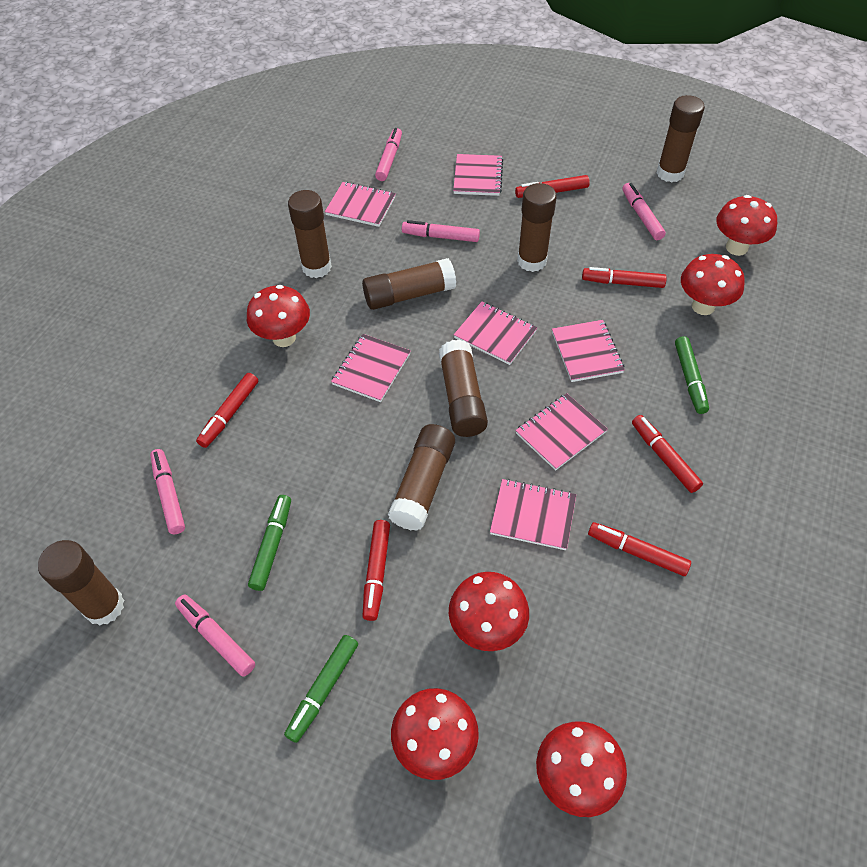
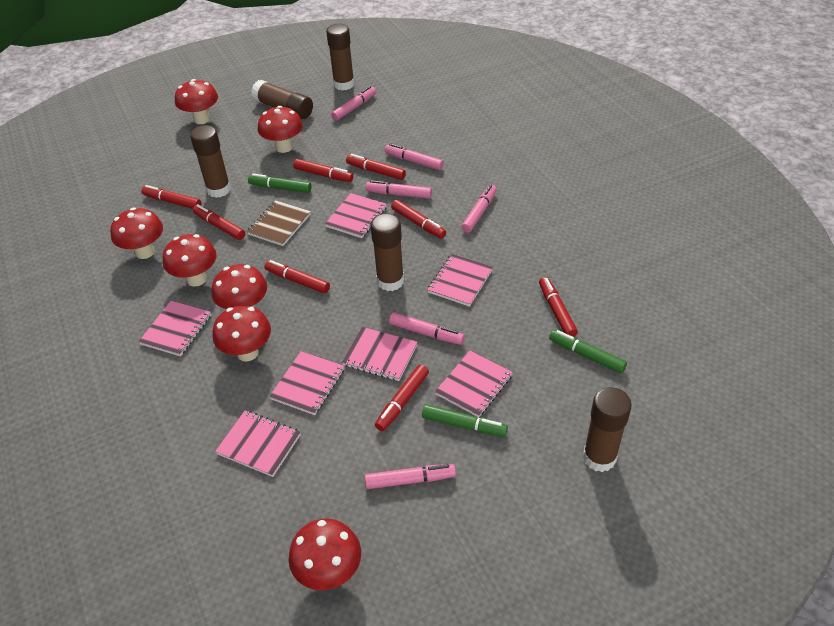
brown glue stick: [38,540,124,626] [288,190,332,278] [362,258,456,310] [388,424,455,531] [439,339,488,437] [517,183,557,272] [657,95,705,183] = 7 -> [190,125,231,198] [251,80,313,119] [326,24,354,90] [370,213,404,291] [583,387,632,472] = 5
brown notebook: none = 0 -> [247,200,311,246] = 1
pink marker: [150,449,185,534] [175,595,255,677] [375,128,402,181] [402,220,480,242] [622,183,666,240] = 5 -> [331,86,376,121] [365,464,456,489] [366,180,432,199] [385,143,444,170] [389,312,465,345] [461,185,497,233] = 6
red marker: [196,373,258,448] [363,520,390,621] [515,175,590,198] [582,267,667,288] [588,522,691,576] [632,415,703,493] = 6 -> [141,185,201,209] [193,204,245,240] [264,260,330,294] [293,159,353,182] [346,154,406,180] [375,364,429,431] [391,200,446,239] [539,277,578,337] = 8
red mushroom: [247,285,310,347] [391,688,479,780] [449,572,529,651] [536,722,627,817] [681,254,745,315] [716,195,777,256] = 6 -> [110,208,163,259] [163,234,217,287] [175,79,218,124] [212,264,267,309] [213,305,271,361] [258,106,303,153] [288,519,361,590] = 7

